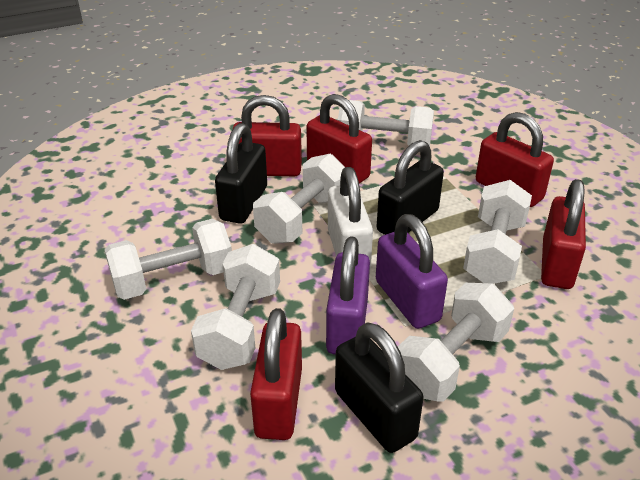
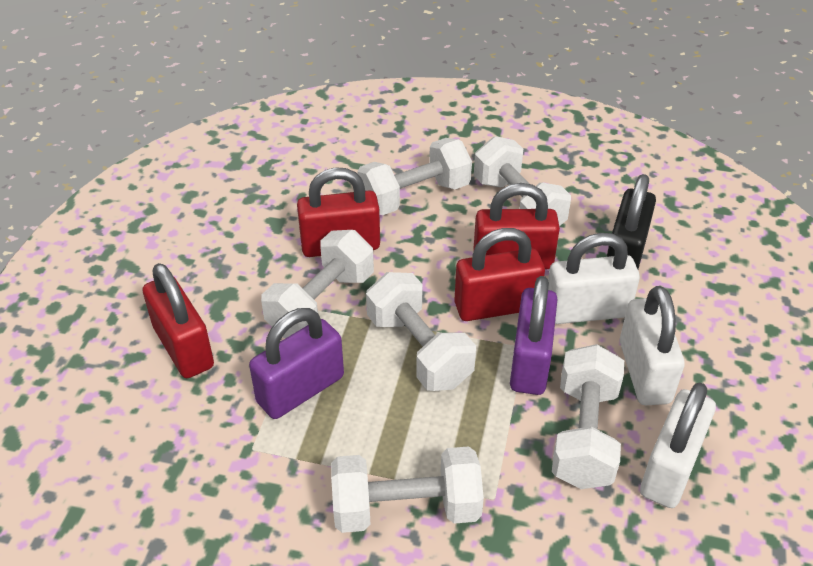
black padlock: [215,123,267,224] [335,322,424,453] [377,140,444,235] = 3 -> [607,174,656,269] = 1
red padlock: [233,95,302,176] [250,308,302,440] [306,94,372,184] [476,112,554,207] [541,179,586,289] = 5 -> [143,263,214,378] [297,167,380,257] [454,228,545,321] [473,183,560,269] = 4
white padlock: [328,167,373,268] = 1 -> [548,233,640,324] [620,286,685,405] [640,382,716,508] = 3

